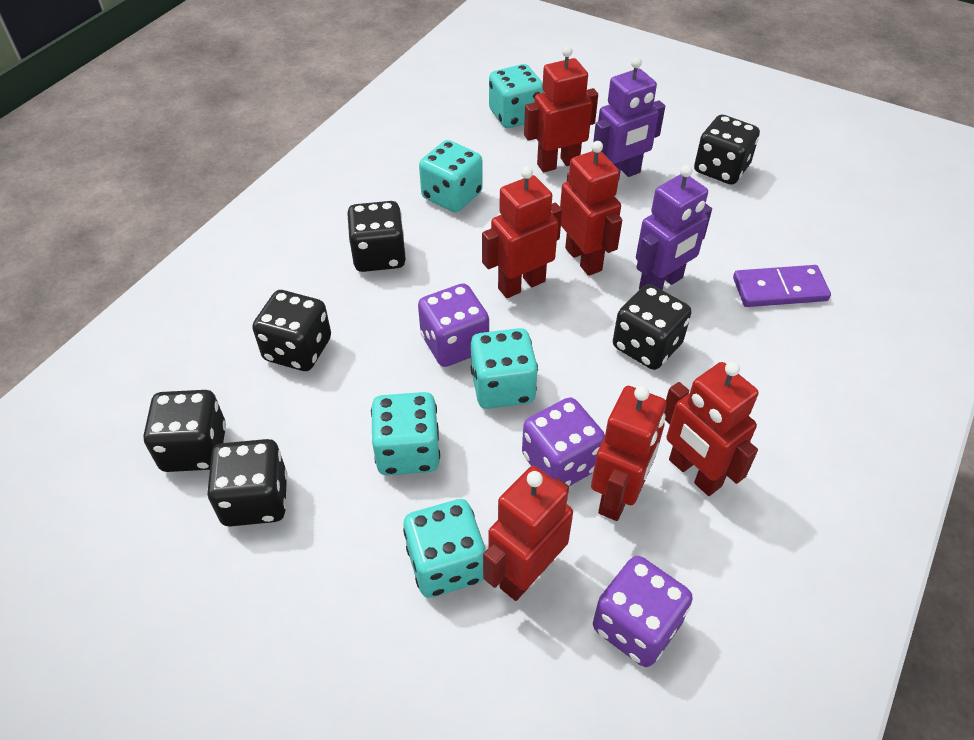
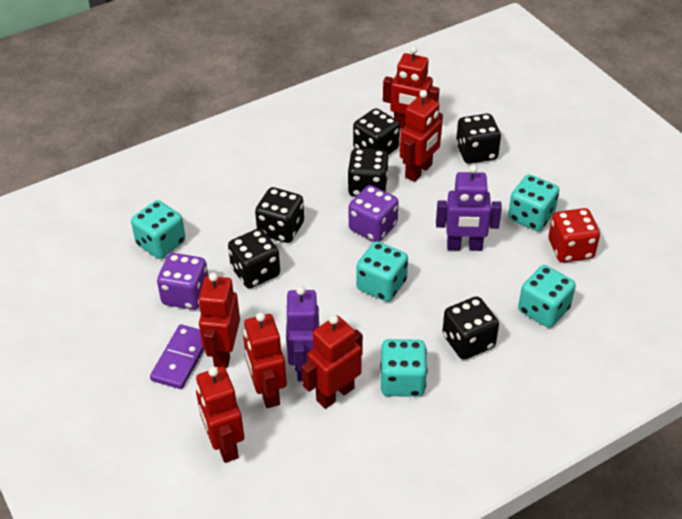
purple dice: [418,283,489,367] [522,397,605,486] [593,556,693,667] = 3 -> [157,253,208,310] [349,185,399,242] = 2
red dice: none = 0 -> [549,208,600,263] = 1

